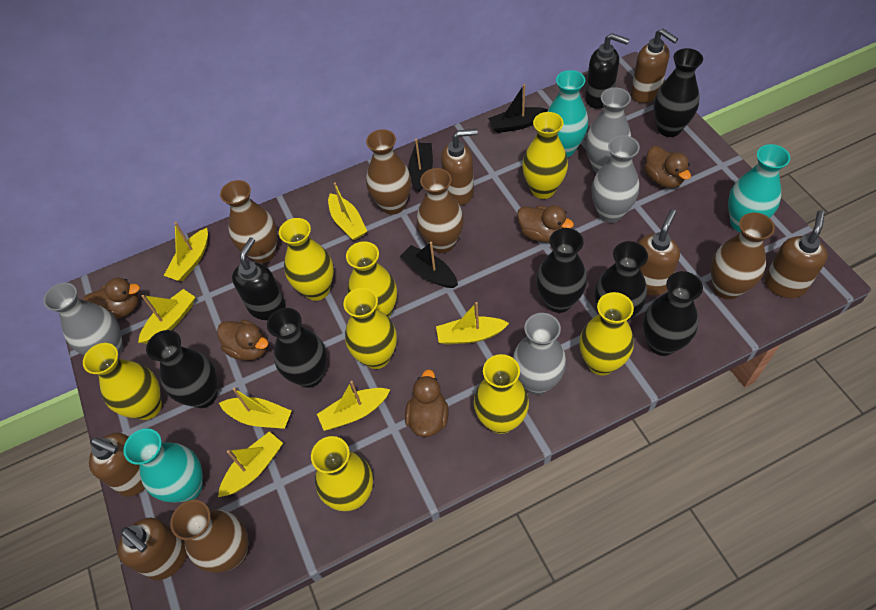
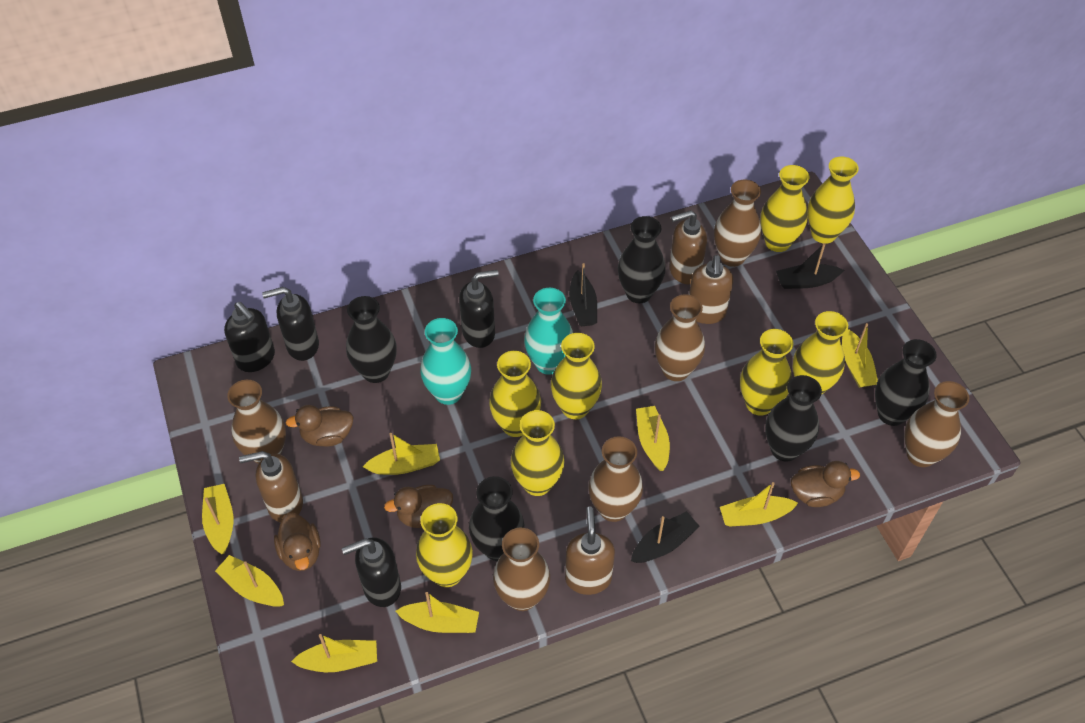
black soap dispenser: [232,237,286,320] [585,33,629,109] = 2 -> [224,302,275,372] [262,287,319,361] [342,537,401,607] [459,270,499,348] = 4
black vase: [146,330,217,408] [267,308,327,388] [536,228,587,313] [595,241,648,322] [643,271,703,356] [654,48,703,137] = 6 -> [346,296,397,383] [469,476,525,561] [618,216,666,303] [765,375,822,462] [875,339,937,426] = 5
brown duck: [83,278,140,319] [217,320,268,361] [405,369,448,437] [517,205,574,242] [644,146,691,188] = 5 -> [274,513,321,571] [286,405,354,447] [384,485,453,528] [791,461,860,507] = 4
brown soap dispenser: [89,433,145,497] [118,518,187,580] [441,129,478,205] [631,29,678,103] [638,209,680,295] [765,210,828,298] = 6 -> [239,451,303,522] [565,507,615,595] [669,210,707,284] [689,255,733,324] = 4
brown vase: [170,500,248,573] [220,180,277,263] [366,129,411,215] [417,168,464,253] [711,212,775,300] = 5 -> [227,380,286,464] [493,528,550,611] [588,436,643,522] [655,294,705,381] [714,180,761,267] [904,381,969,467] = 6
grey vase: [43,283,123,357] [513,313,566,395] [585,87,631,173] [592,135,640,223] = 4 -> none = 0
turquoise vase: [123,428,203,503] [547,70,588,157] [728,144,790,232] = 3 -> [420,318,471,405] [524,288,573,375] = 2
yellow boat: [138,289,195,344] [164,222,208,281] [218,431,283,497] [219,388,292,429] [317,381,390,431] [328,182,367,240] [436,302,509,345] = 7 -> [202,484,233,554] [215,555,284,607] [291,634,377,672] [363,433,440,475] [396,592,479,633] [636,406,670,471] [720,482,798,526] [842,323,878,388] = 8

